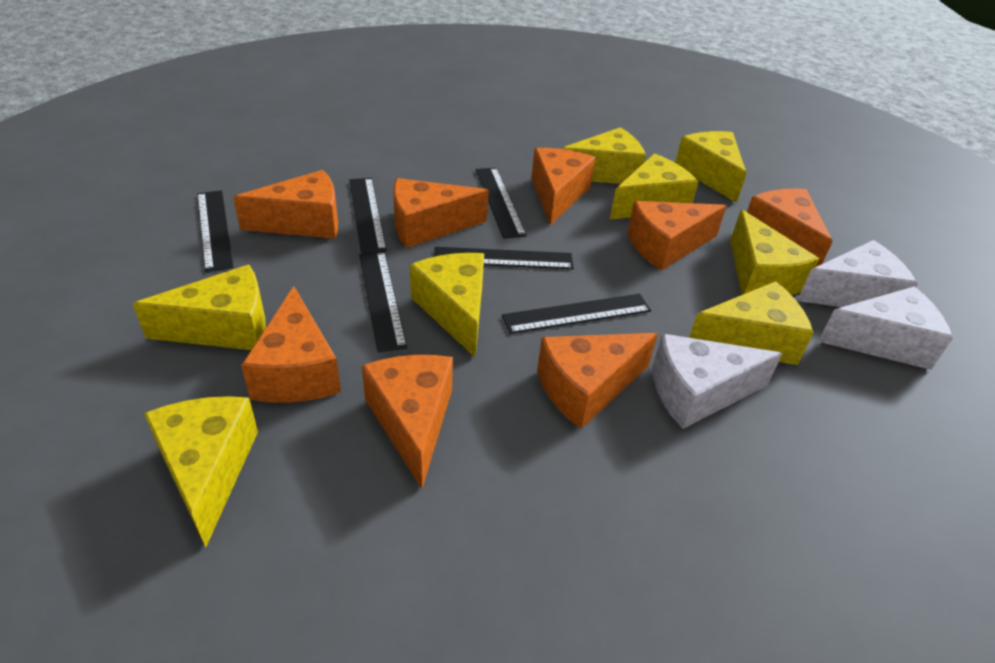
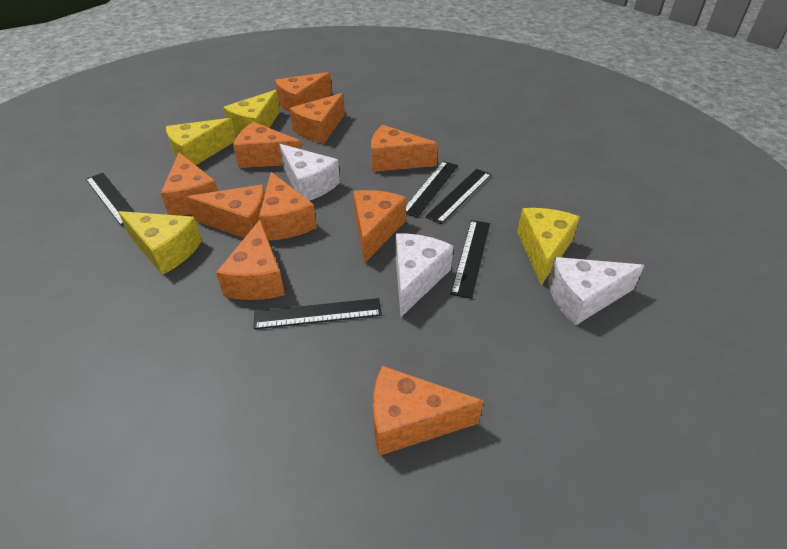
black ruler: [197,190,233,272] [349,178,387,254] [359,251,407,352] [434,247,574,269] [476,168,526,238] [502,294,651,334] = 6 -> [86,173,135,226] [253,298,382,329] [406,161,458,218] [425,169,491,224] [451,220,490,299] = 5
orange cheese: [233,170,338,239] [241,286,341,403] [362,355,453,489] [393,178,489,248] [531,148,596,225] [537,333,658,429] [627,201,726,271] [747,189,833,267] = 8 -> [161,153,218,216] [186,185,265,238] [216,220,285,300] [233,122,302,168] [258,172,317,240] [275,72,332,112] [289,93,345,144] [353,190,406,263] [371,125,438,172] [373,366,484,456] = 10
yellow cheese: [133,265,266,350] [144,396,258,547] [410,253,484,358] [561,127,646,184] [610,154,699,219] [675,131,747,203] [689,281,813,365] [730,210,819,295] = 8 -> [118,211,202,275] [166,118,236,165] [223,90,280,135] [517,208,580,285] = 4

